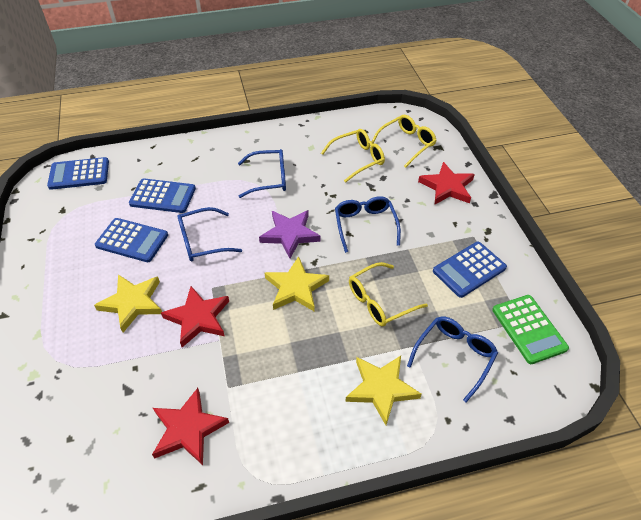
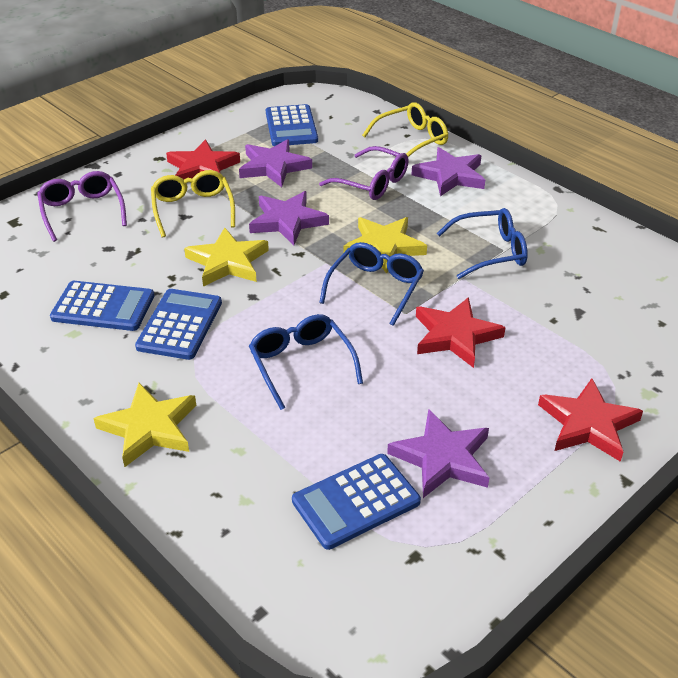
blue glasses: [177,207,242,261] [238,149,286,198] [335,196,401,253] [407,316,498,403] = 4 -> [249,314,363,410] [319,242,424,326] [437,208,528,279] = 3
green calculator: [492,295,569,364] = 1 -> none = 0
purple glasses: none = 0 -> [37,171,127,242] [319,146,409,200] = 2
purple star: [259,210,321,258] = 1 -> [239,139,312,187] [249,191,329,245] [387,409,489,498] [411,147,485,196] = 4
yellow glasses: [321,129,385,183] [349,262,428,327] [372,115,437,168] = 3 -> [151,170,235,238] [362,102,448,157] = 2

